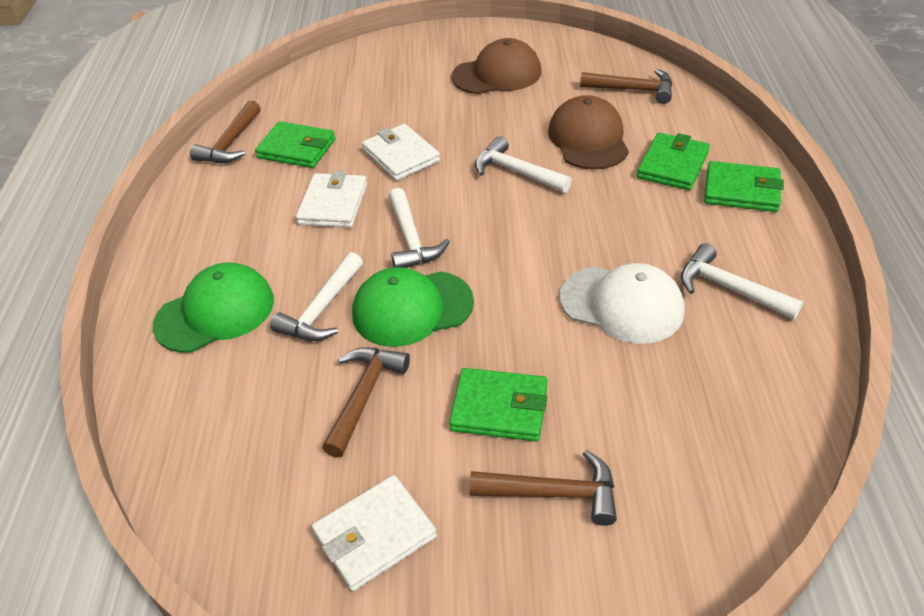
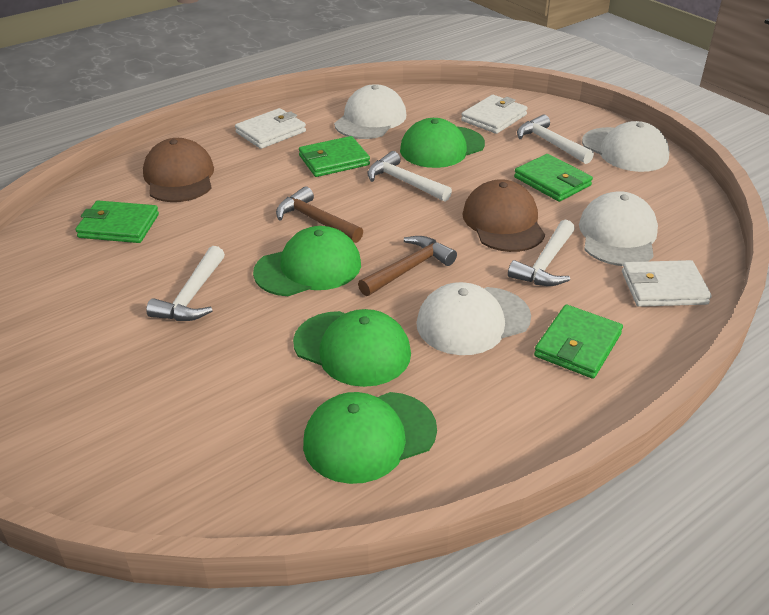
brown hammer: [190,100,261,163] [322,347,410,458] [469,450,617,526] [580,69,672,104] = 4 -> [276,187,363,243] [358,236,457,296] = 2
green cap: [153,263,274,353] [352,267,474,347] = 2 -> [253,226,361,296] [293,309,411,387] [303,392,437,484] [400,118,485,168] = 4
white cap: [560,263,684,344] = 1 -> [334,84,406,139] [416,282,531,355] [579,191,658,266] [582,121,669,172] = 4

